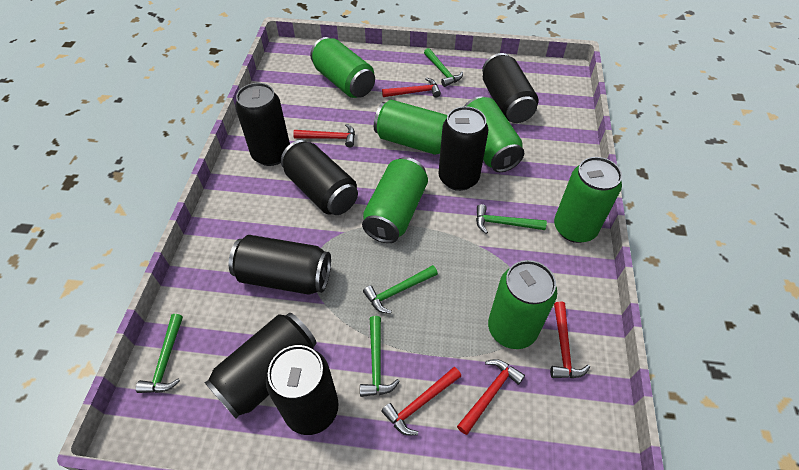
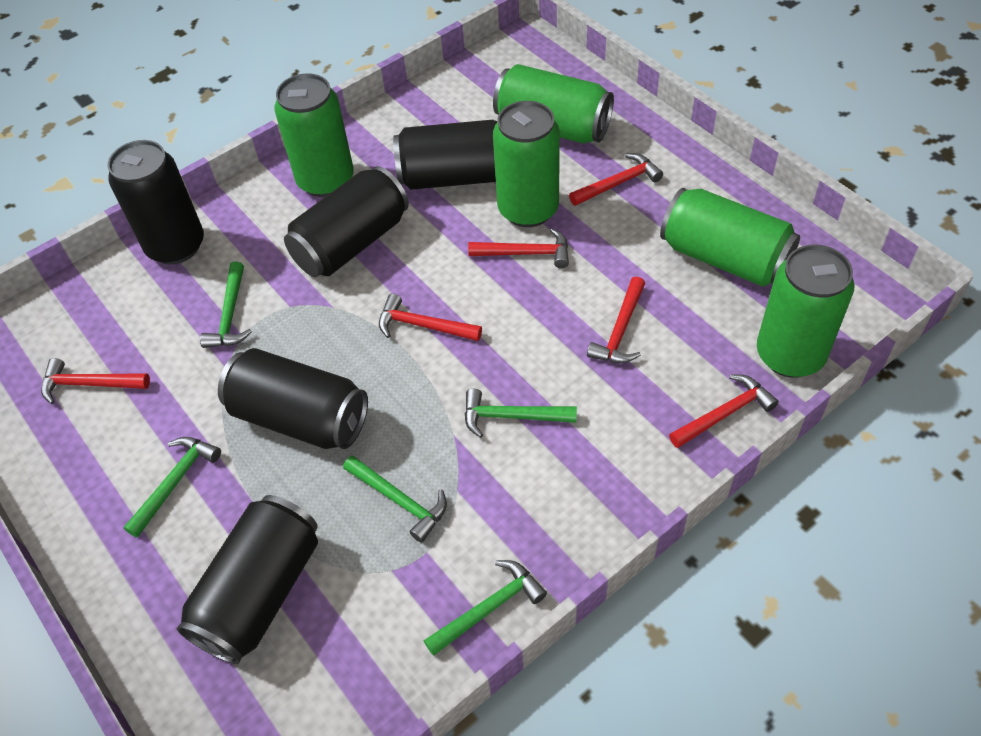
black can: [204,313,317,419] [229,235,331,295] [235,83,290,166] [266,345,339,435] [281,140,358,215] [438,106,488,191] [482,53,538,123] = 7 -> [108,140,204,264] [177,495,318,664] [218,348,368,449] [284,166,409,277] [393,120,497,190] = 5
green can: [310,37,375,98] [362,157,428,243] [374,100,447,155] [464,96,524,172] [488,260,557,349] [554,157,622,243] = 6 -> [275,73,354,197] [493,64,614,143] [493,101,560,227] [660,188,800,287] [757,244,854,378] = 5
red hammer: [293,124,355,147] [381,367,461,436] [382,78,441,97] [457,359,525,435] [550,301,590,378] = 5 -> [41,358,150,404] [379,294,482,341] [468,228,569,268] [569,153,663,206] [587,276,645,363] [669,374,779,448] = 6

